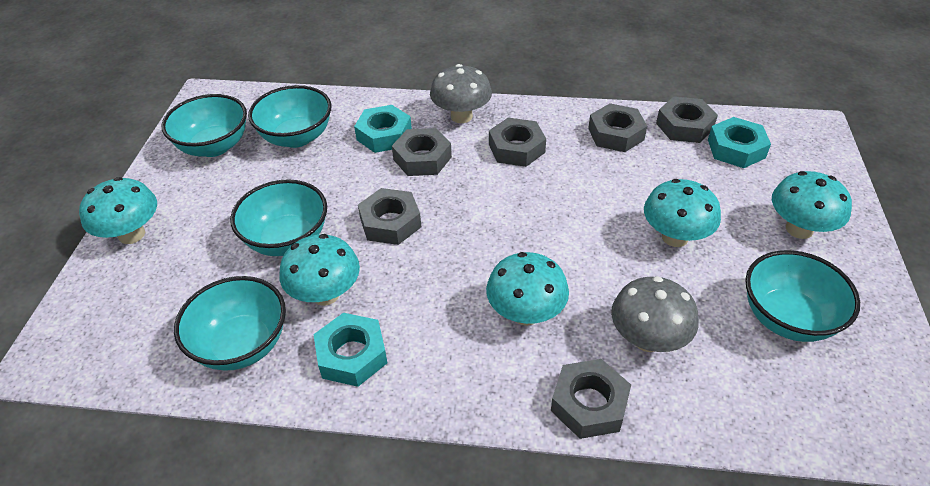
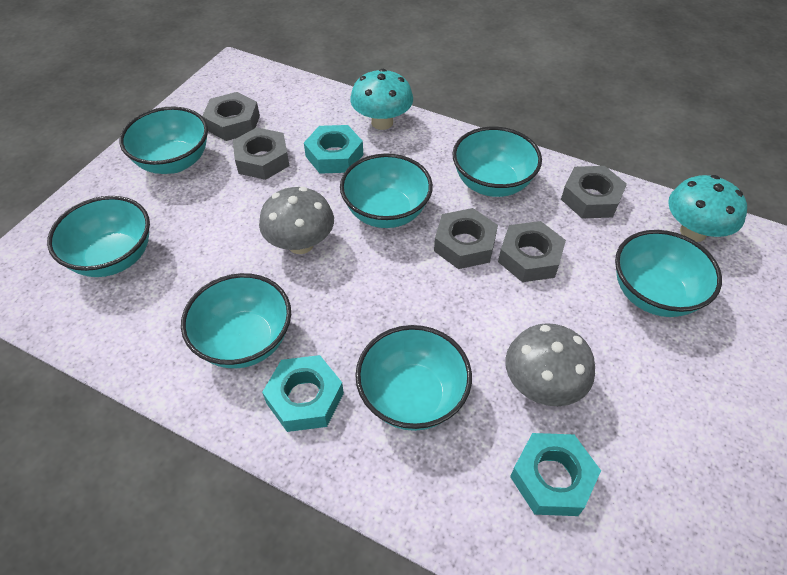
grey nut: [358,188,421,245] [392,128,452,176] [489,118,546,167] [551,359,631,439] [588,103,647,152] [656,96,718,143] = 6 -> [202,92,260,141] [233,127,290,180] [434,208,498,269] [498,221,566,282] [561,166,627,219] = 5
turquoise bowl: [161,94,247,157] [174,276,286,371] [230,179,327,256] [248,85,332,148] [745,250,860,342] = 5 -> [47,196,150,277] [119,107,208,174] [181,273,291,368] [340,153,433,228] [355,325,472,431] [452,127,542,197] [615,230,722,317] = 7
turquoise mushroom: [79,177,157,244] [279,234,360,306] [486,252,569,326] [644,179,721,247] [772,171,852,239] = 5 -> [350,69,413,130] [668,175,747,242] = 2

